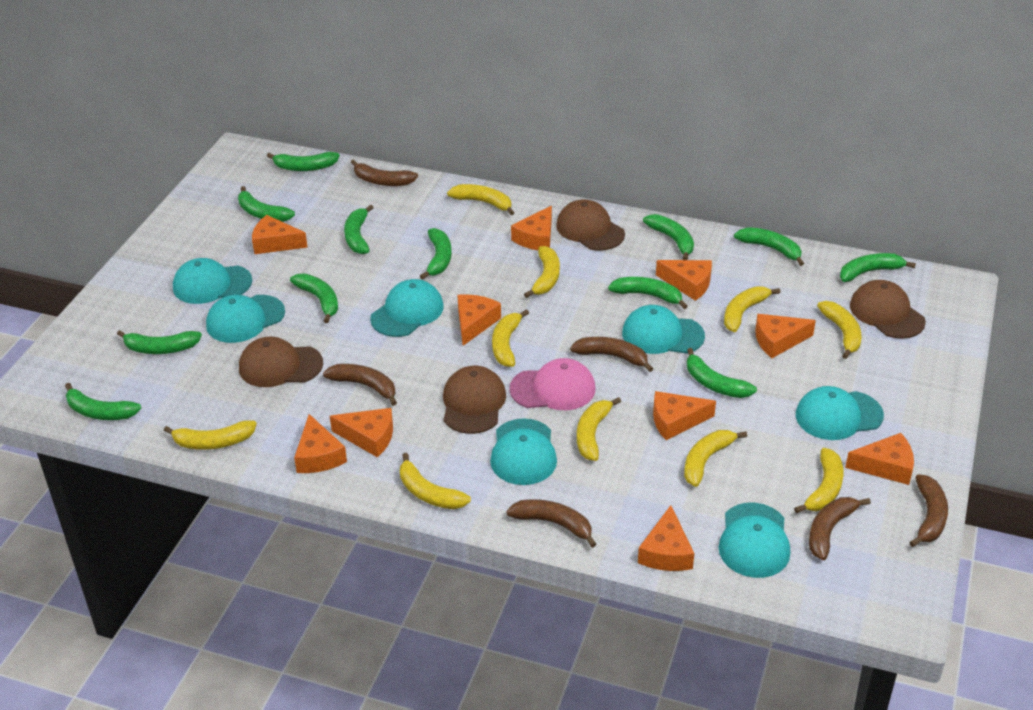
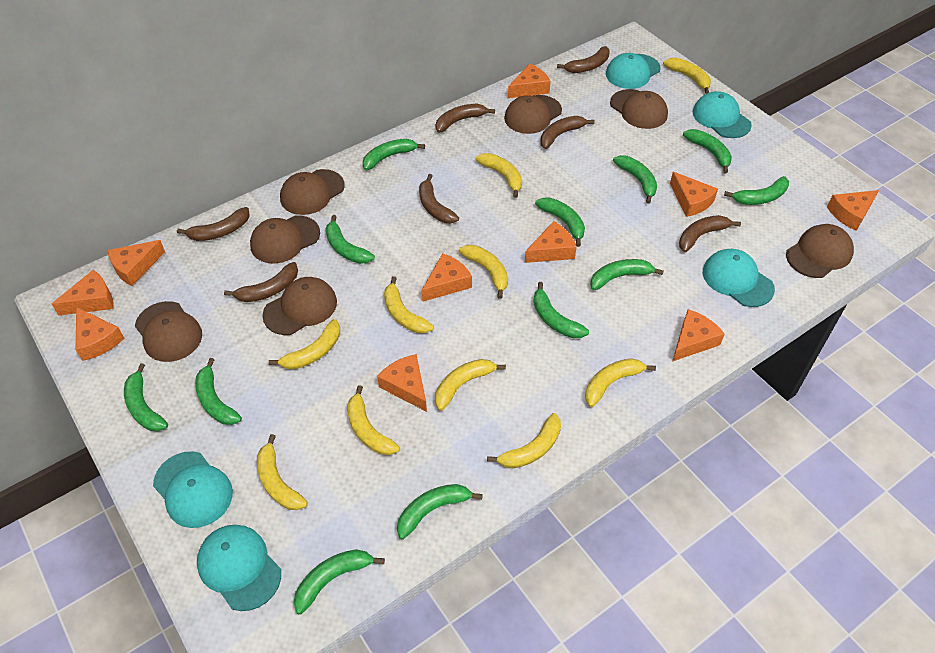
brown banana: [323,364,397,406] [351,160,418,186] [506,499,596,548] [570,337,653,372] [809,497,871,560] [909,474,948,547] = 6 -> [177,207,250,241] [224,262,298,302] [419,174,459,223] [436,104,495,133] [540,116,595,149] [557,46,610,73] [679,215,741,252] = 7
brown cap: [239,337,323,387] [443,365,506,434] [556,199,625,251] [850,280,926,339] = 4 -> [135,301,202,362] [250,216,320,264] [262,277,337,335] [280,169,345,215] [504,95,562,134] [610,89,668,129] [786,224,854,278] = 7
pink cap: [509,358,595,410] = 1 -> none = 0
turquoise cap: [173,258,252,304] [206,295,285,343] [370,279,444,337] [490,418,557,485] [622,305,705,354] [719,503,790,578] [796,386,884,440] = 7 -> [153,451,233,528] [197,525,281,611] [606,53,661,89] [693,91,752,138] [703,249,775,307] = 5

